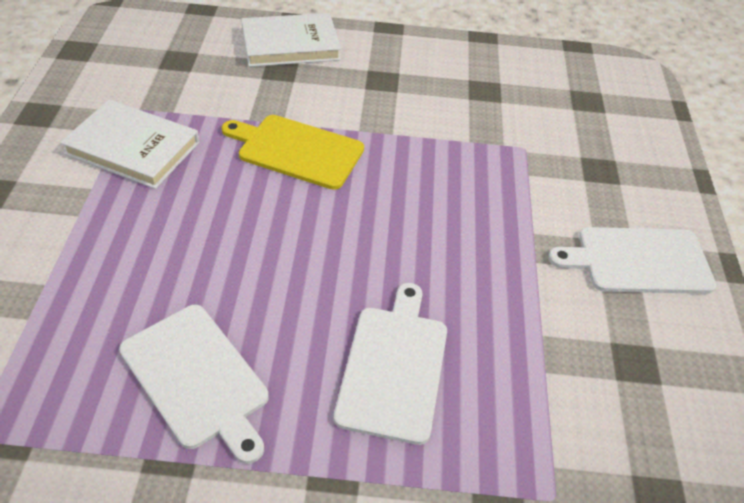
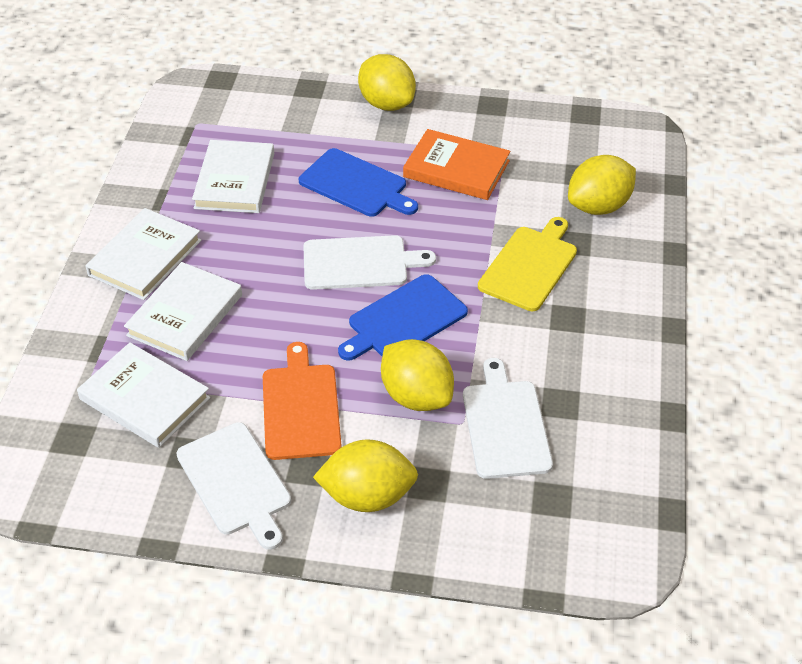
blue cutting board: none = 0 -> [299,148,418,217] [338,274,468,361] = 2
orange book: none = 0 -> [403,129,510,200] = 1
orange cutting board: none = 0 -> [263,342,342,460] = 1
white book: [60,100,199,189] [241,13,341,67] = 2 -> [77,342,210,448] [85,208,201,300] [124,262,242,361] [192,140,274,213] = 4
yellow lemon: none = 0 -> [313,439,418,512] [358,54,416,111] [381,339,454,411] [568,155,636,215] = 4

